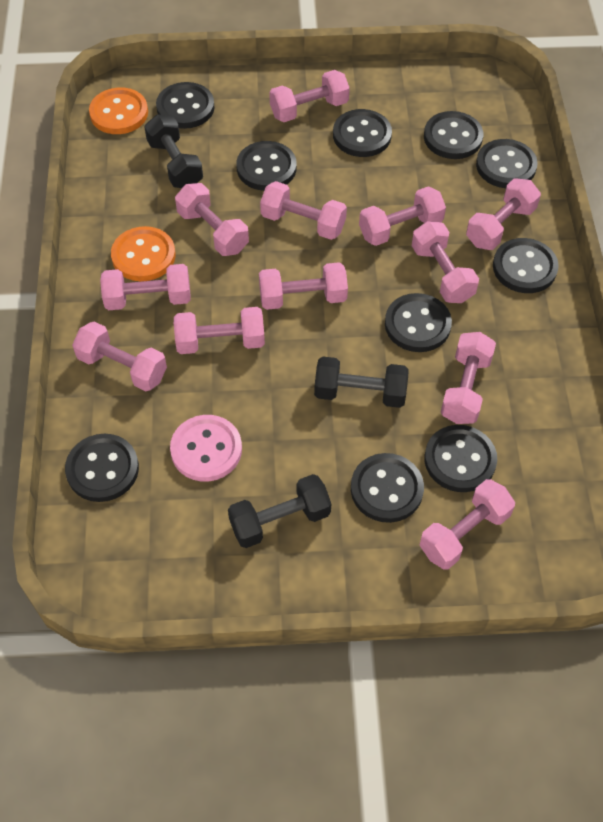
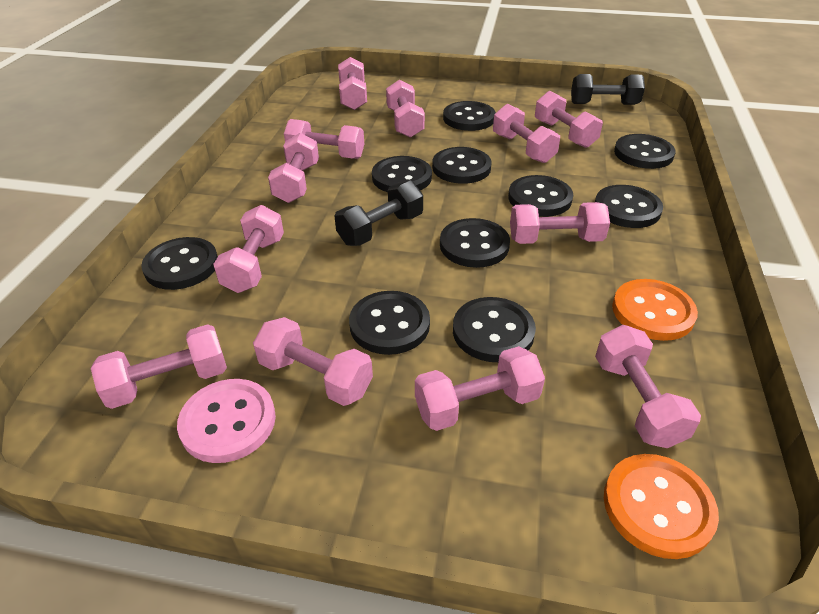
black dumbbell: [144,114,203,188] [228,474,331,548] [314,357,409,408] = 3 -> [335,180,423,246] [571,74,645,105] = 2

